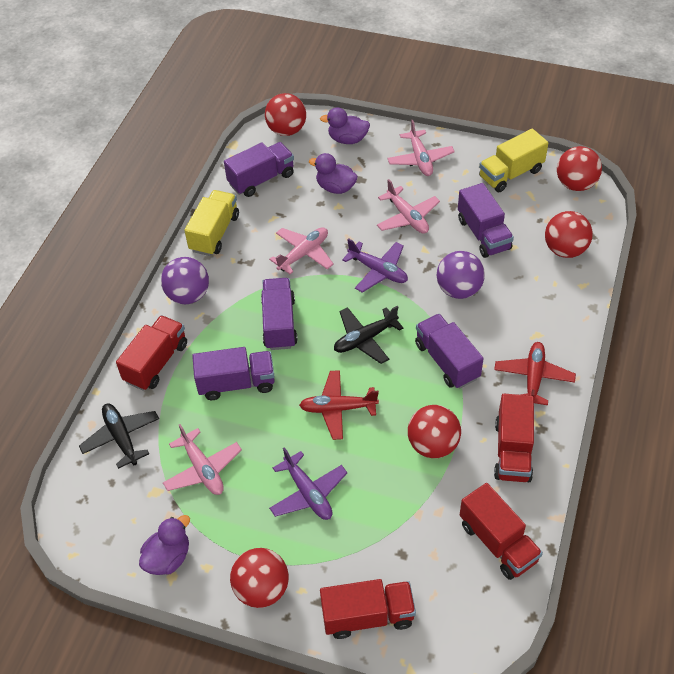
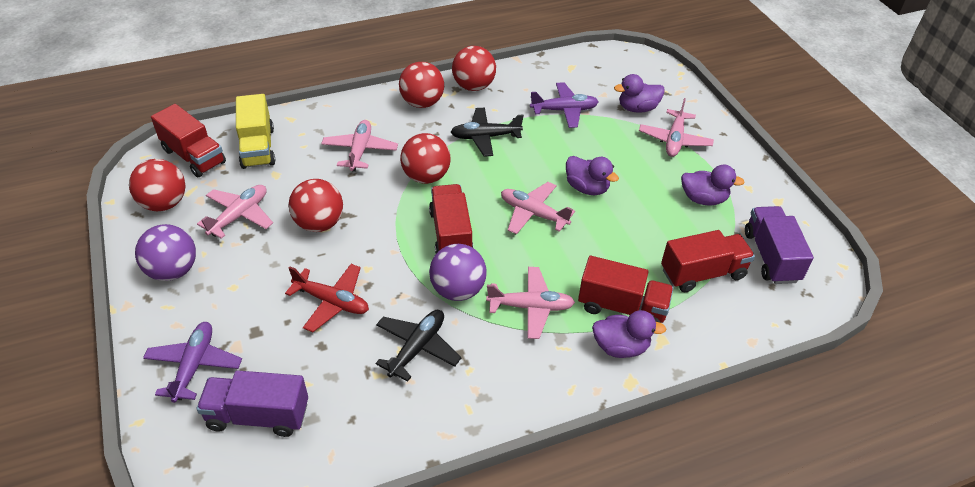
pink plane: [163,424,242,495] [269,227,334,274] [377,179,440,234] [387,120,455,176] = 4 -> [197,185,273,239] [321,120,398,172] [486,267,575,339] [501,182,575,235] [639,98,714,157] = 5
purple duck: [139,515,190,575] [309,153,358,194] [320,107,370,144] = 3 -> [566,156,619,195] [592,310,666,358] [614,74,665,113] [681,165,745,206] = 4
purple truck: [192,347,275,400] [224,142,294,197] [261,278,298,350] [415,314,484,389] [458,183,514,258] = 5 -> [197,370,308,437] [745,206,814,284] = 2
red plane: [299,370,379,440] [494,342,576,405] = 2 -> [285,264,369,332] = 1
yellow truck: [184,190,239,256] [479,129,548,192] = 2 -> [236,94,275,169] = 1

